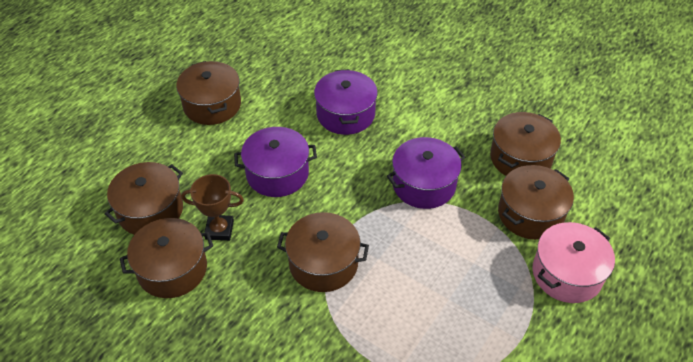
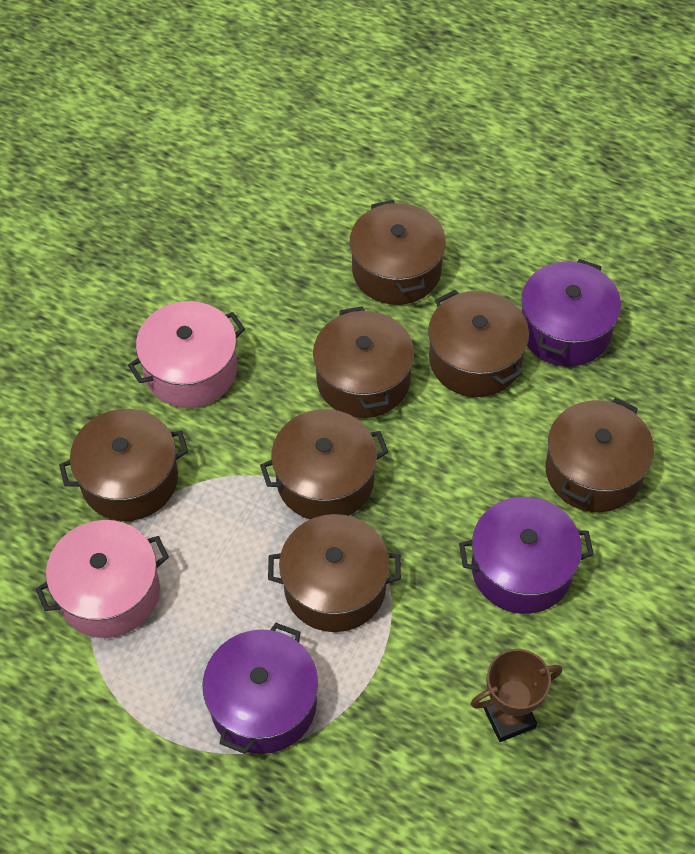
brown pot: [104,162,183,235] [120,218,213,298] [176,61,241,125] [277,212,369,292] [490,112,561,176] [498,165,574,240] = 6 -> [59,409,188,521] [260,409,388,519] [268,514,401,632] [313,306,414,418] [349,200,446,305] [428,290,529,397] [545,398,654,512] = 7
pink pot: [533,222,615,303] = 1 -> [36,520,169,638] [128,301,245,408] = 2

